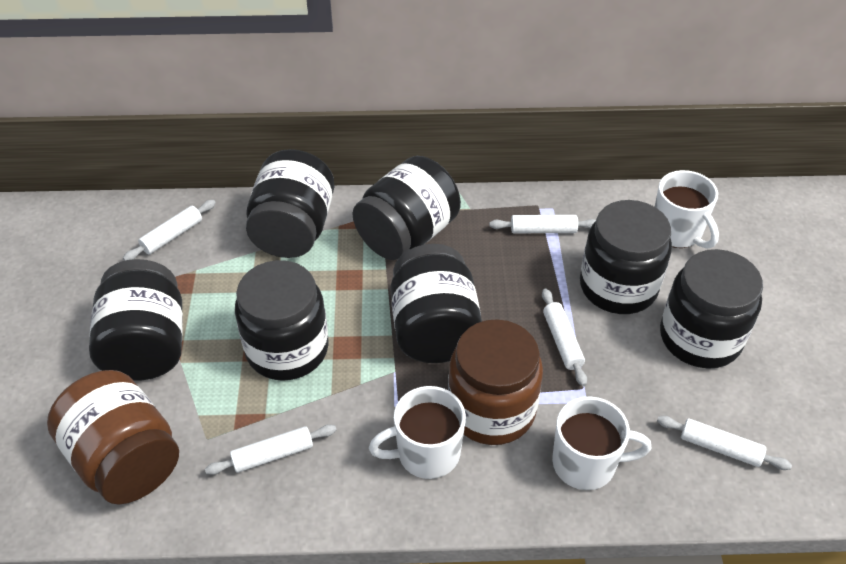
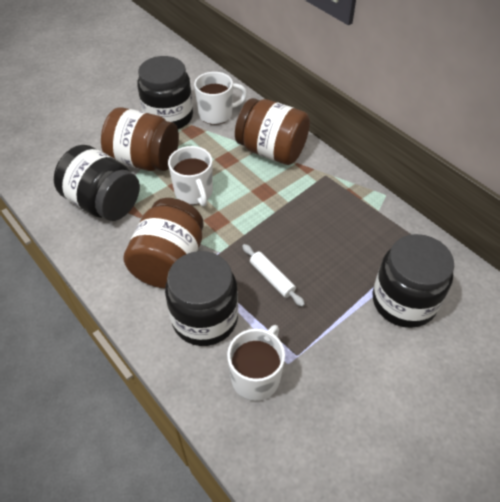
black jar: [89,259,183,381] [235,260,329,381] [246,149,335,258] [352,156,461,260] [390,244,482,363] [580,200,672,314] [660,249,763,369] = 7 -> [54,145,140,221] [137,56,193,129] [165,251,238,346] [373,234,454,328] = 4
brown jar: [47,370,179,504] [448,319,543,445] = 2 -> [101,107,179,171] [123,198,204,288] [235,98,310,165] = 3
white rolling pin: [123,200,216,261] [205,424,336,475] [489,215,596,233] [542,289,587,386] [657,416,792,470] = 5 -> [242,244,305,307] = 1

